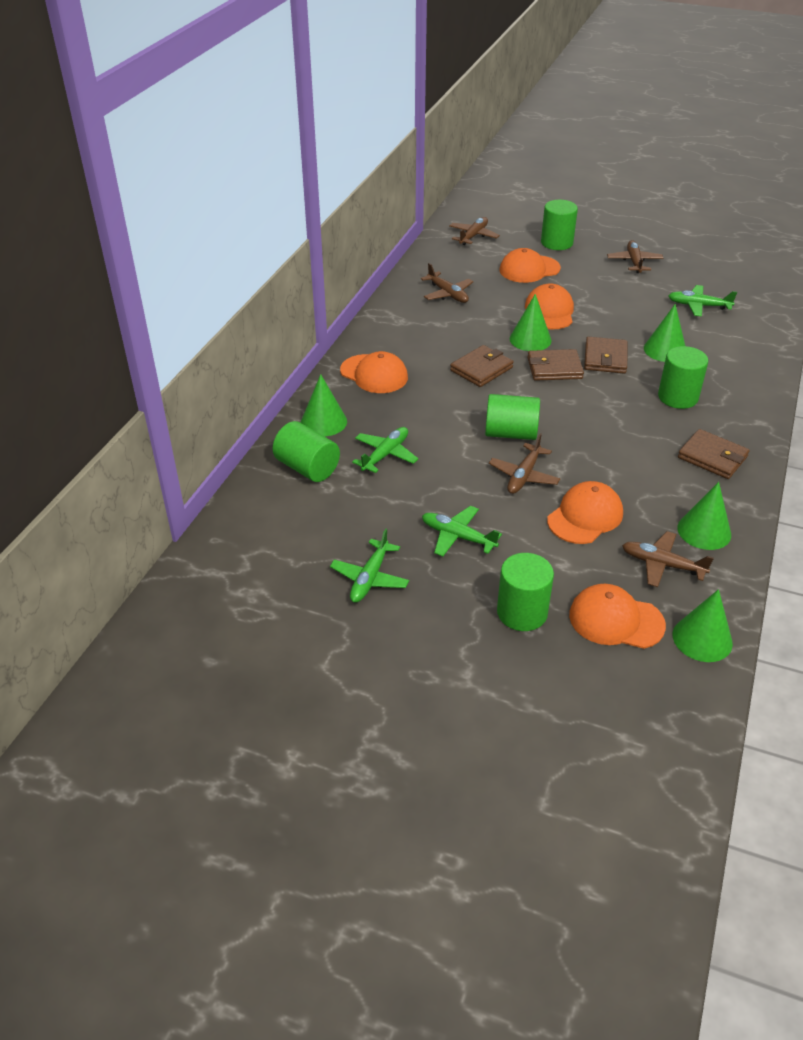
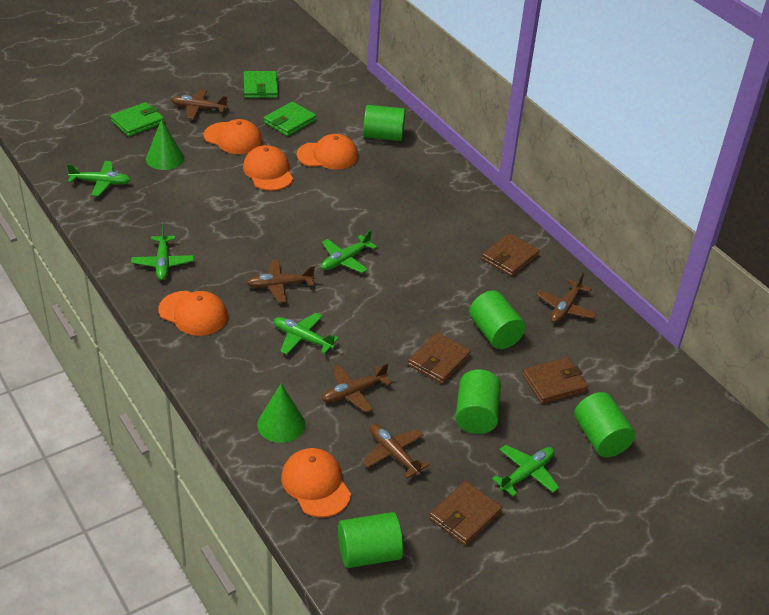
green cone: [301,374,347,436] [510,294,551,351] [644,304,685,362] [673,589,733,662] [677,482,731,550] = 5 -> [146,119,184,170] [257,384,305,443] = 2
green plane: [330,528,409,603] [352,427,418,473] [422,506,502,557] [669,285,737,317] = 4 -> [67,161,131,196] [131,225,194,280] [274,313,339,355] [321,230,377,273] [492,445,559,497] = 5
green wallet: none = 0 -> [110,102,164,137] [244,71,278,98] [264,102,316,136] = 3

